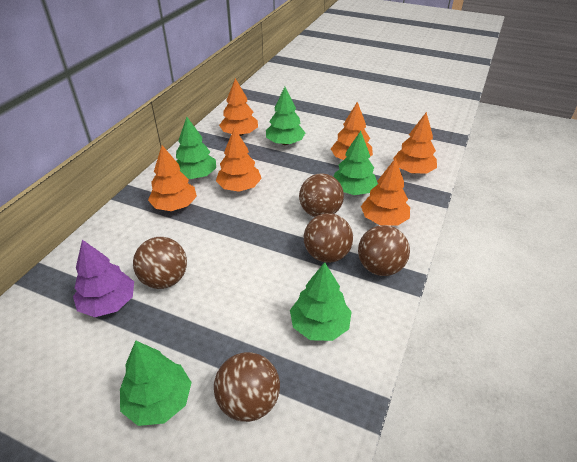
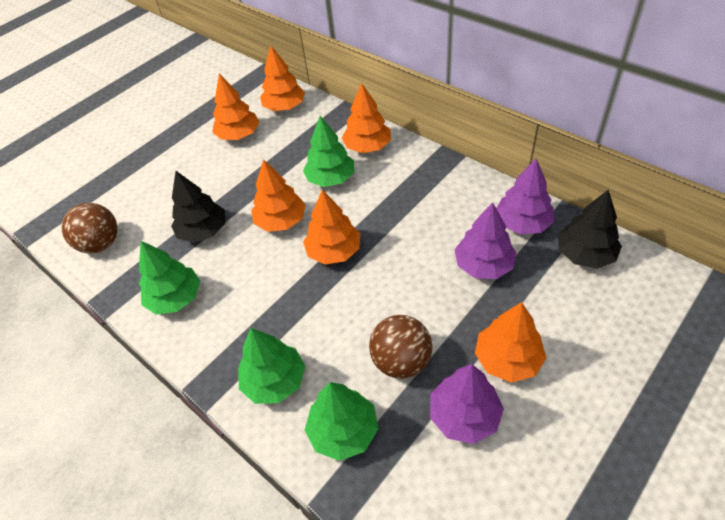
black tree: none = 0 -> [171,171,225,243] [558,190,622,269] = 2
brown ball: [133,237,187,289] [214,352,280,422] [299,173,344,217] [304,213,353,263] [358,225,410,276] = 5 -> [62,203,118,253] [369,315,432,379] = 2
green tree: [120,340,192,426] [176,117,216,179] [266,87,305,145] [290,262,351,341] [333,131,378,195] = 5 -> [139,241,200,315] [238,328,305,404] [303,116,354,187] [305,382,378,461] = 4
purple tree: [73,240,134,317] = 1 -> [430,364,504,444] [454,202,517,279] [496,159,554,234] = 3

